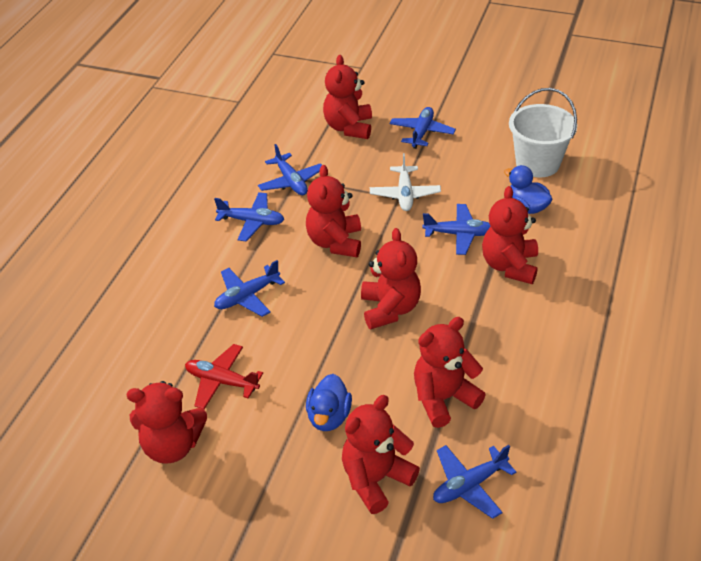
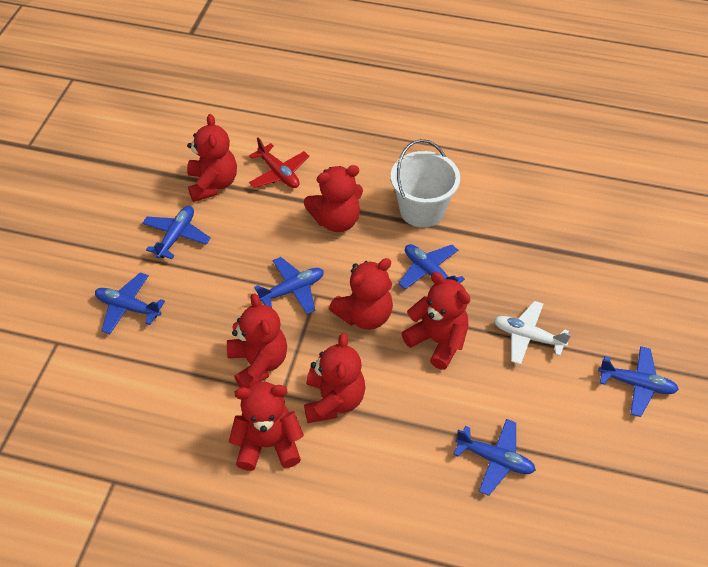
blue duck: [306,374,352,431] [504,165,553,214] = 2 -> none = 0

